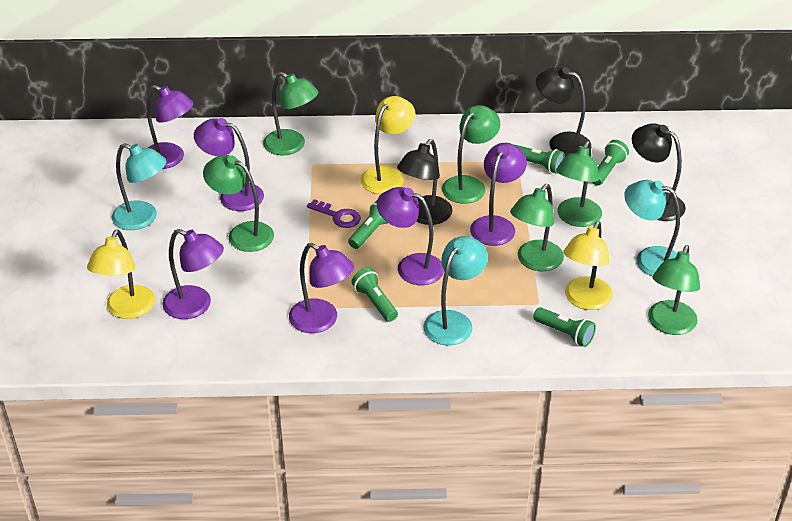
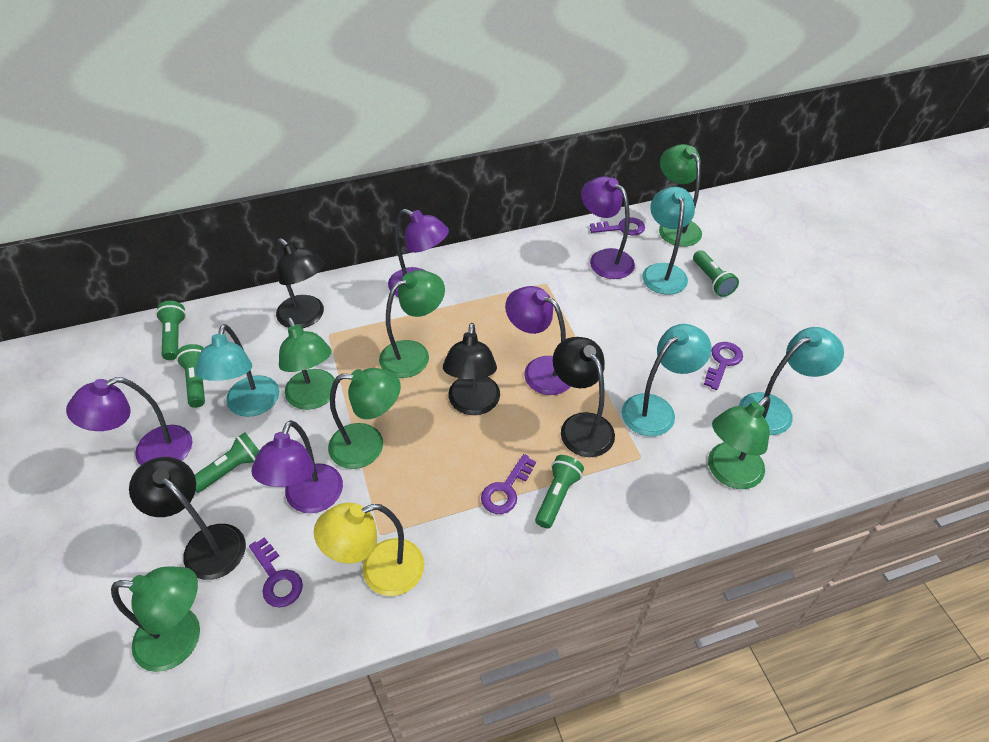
black lamp: [397,139,453,225] [536,67,590,157] [632,123,686,221] = 3 -> [129,457,246,580] [276,238,324,328] [443,323,500,415] [553,337,615,457] = 4
purple key: [307,199,361,228] = 1 -> [249,537,303,607] [481,454,536,514] [590,217,645,236] [704,342,743,390] = 4
purple lamp: [146,85,194,169] [162,229,224,319] [194,118,264,211] [289,243,354,333] [377,187,444,285] [470,143,527,246] = 6 -> [66,377,192,465] [251,420,343,513] [388,209,449,297] [505,286,571,395] [581,176,635,279] = 5
turquoise lamp: [112,143,167,230] [423,236,488,345] [624,180,680,276] = 3 -> [195,324,279,417] [622,324,712,436] [642,187,695,295] [739,327,844,435] = 4
yellow lamp: [87,229,155,319] [360,96,415,194] [563,221,613,310] = 3 -> [314,503,424,596] = 1

